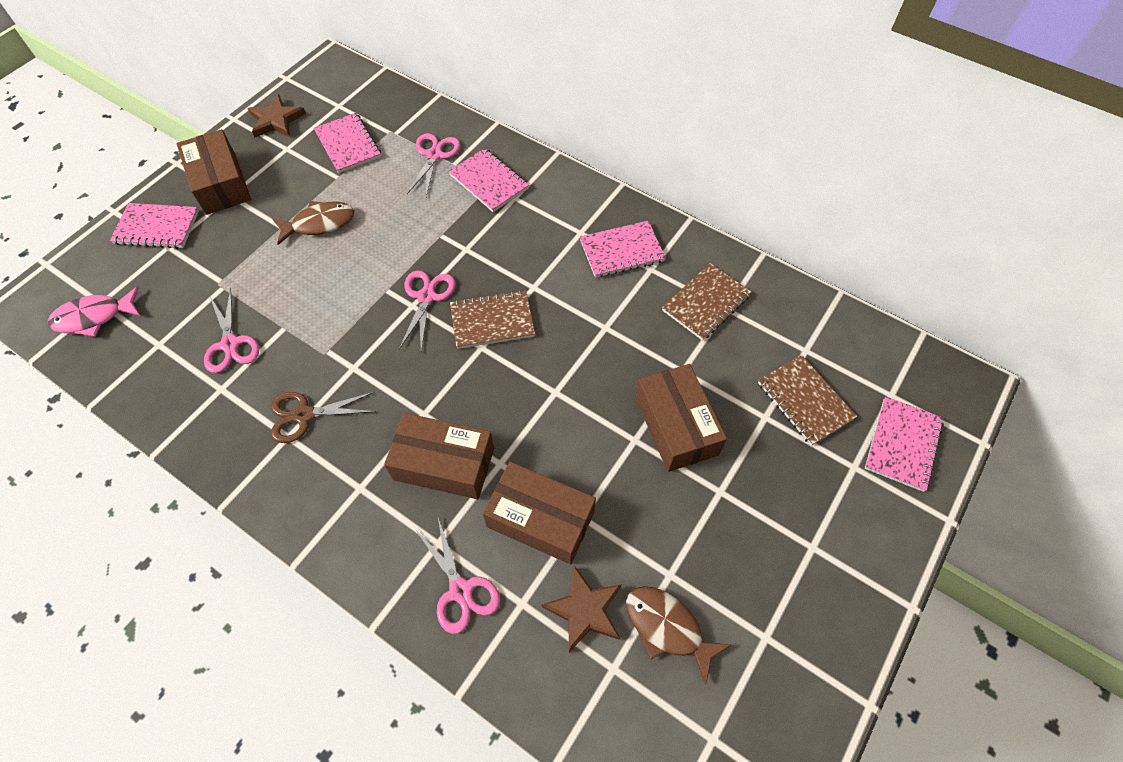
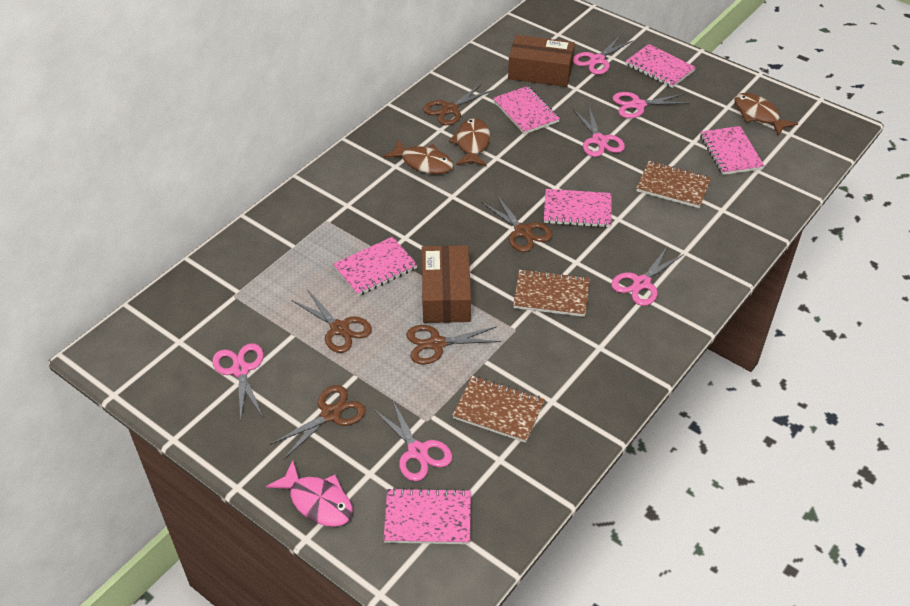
brown box: [177,129,251,215] [384,413,494,499] [483,462,596,564] [635,364,727,472] = 4 -> [422,245,471,323] [508,35,575,87] = 2
brown fish: [272,201,354,245] [626,586,731,684] = 2 -> [383,140,453,174] [449,118,490,166] [734,93,798,136] = 3
brown scissors: [271,392,376,443] = 1 -> [270,385,366,459] [292,289,372,353] [406,325,501,365] [423,83,493,125] [481,194,552,252] = 5
brown star: [247,94,306,137] [542,565,621,652] = 2 -> none = 0
pink notebook: [110,203,199,249] [314,113,381,173] [448,148,529,212] [580,221,666,278] [865,396,944,492] = 5 -> [333,237,418,296] [383,487,471,544] [493,86,560,134] [544,189,611,228] [625,44,696,88] [700,126,764,175] = 6
pink scissors: [204,288,259,373] [399,270,456,351] [407,133,460,197] [415,518,500,634] = 4 -> [212,343,264,422] [373,399,452,481] [573,35,632,75] [573,107,625,157] [611,246,684,306] [613,92,690,118] = 6

